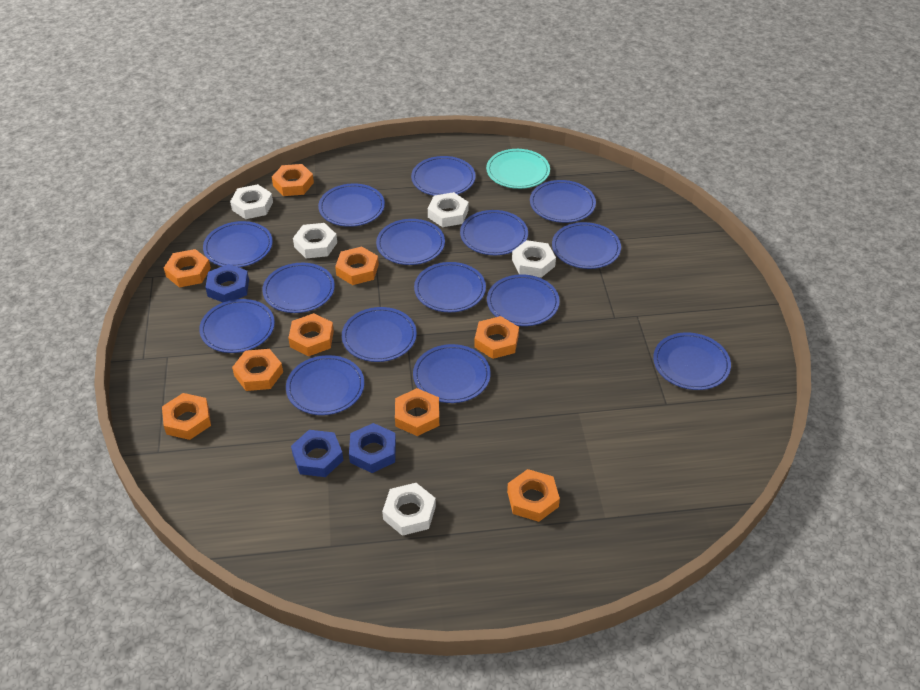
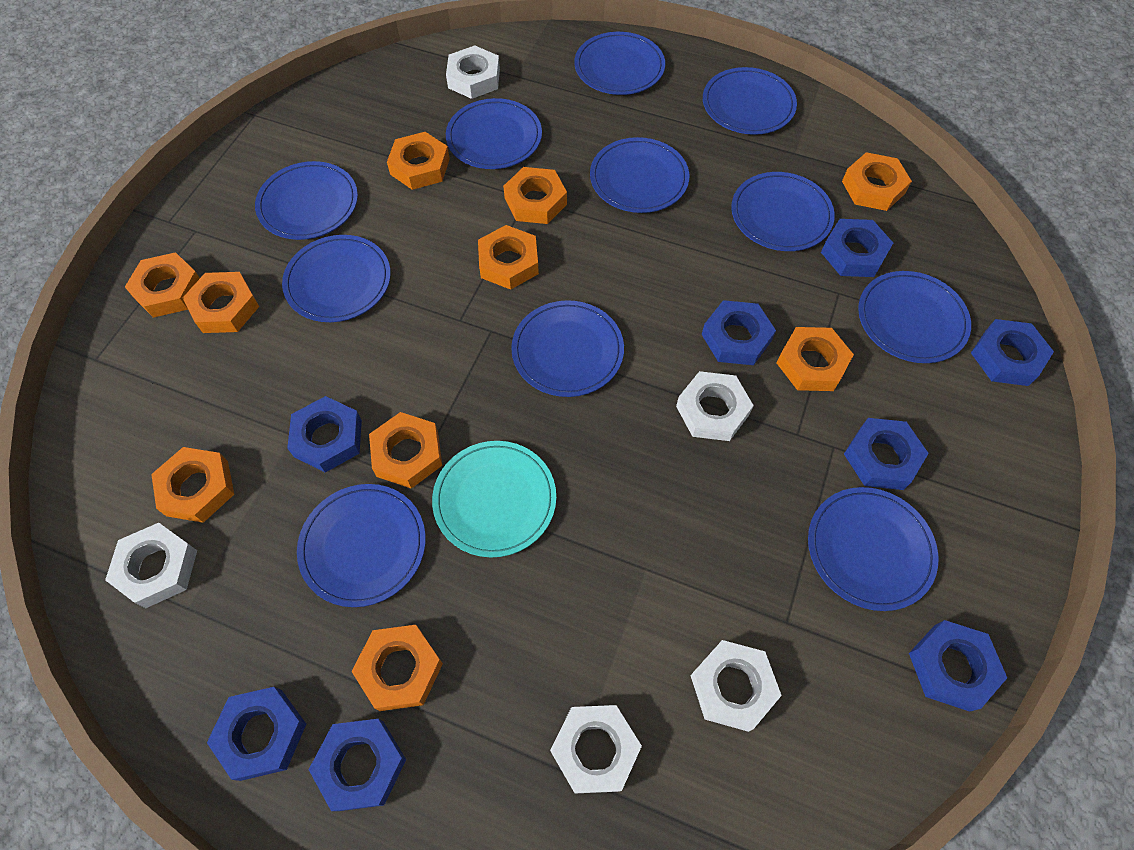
blue nut: [205,264,249,302] [291,430,343,477] [349,423,396,473] = 3 -> [207,687,306,781] [287,396,362,473] [309,719,406,811] [702,300,776,365] [821,219,893,277] [844,418,929,490] [909,620,1007,712] [971,319,1054,386] = 8
blue plate: [199,299,275,353] [203,221,273,267] [262,263,335,313] [286,355,364,415] [318,183,385,227] [342,307,417,362] [376,219,445,265] [411,156,476,196] [413,344,491,403] [414,262,486,312] [460,210,528,255] [487,274,560,326] [530,180,596,223] [552,222,621,269] [653,332,731,390] = 15 -> [255,161,358,240] [282,235,391,322] [297,484,426,607] [446,98,542,169] [511,300,624,397] [574,32,665,95] [590,137,689,213] [703,67,797,135] [731,172,835,251] [808,487,938,611] [858,271,971,363] = 11
orange nut: [162,393,211,440] [164,249,211,287] [232,349,283,391] [272,164,314,196] [288,313,334,356] [335,247,379,285] [395,388,439,436] [474,316,519,359] [507,469,560,522] = 9 -> [125,252,200,318] [151,447,234,523] [183,272,259,333] [351,625,443,711] [369,412,442,489] [387,132,450,190] [478,225,539,290] [503,167,567,224] [777,327,854,391] [842,152,912,211] = 10

